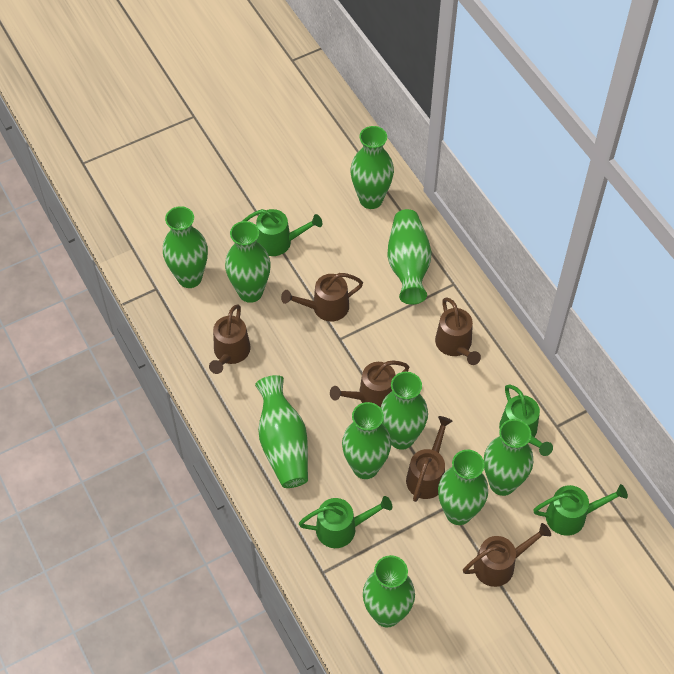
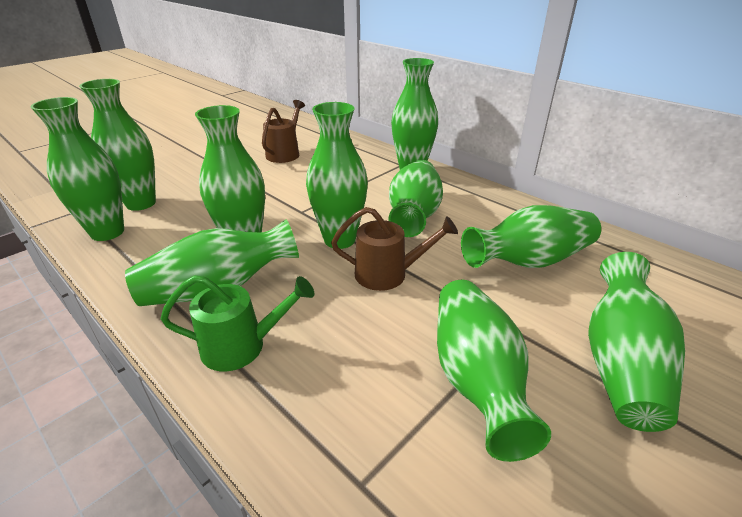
brown watering can: [209,304,251,374] [281,273,363,321] [330,361,409,408] [406,416,452,502] [435,297,481,365] [463,523,551,587] = 6 -> [262,100,305,163] [331,207,458,291] = 2
green watering can: [242,209,322,256] [299,496,392,548] [499,384,553,456] [533,484,628,536] = 4 -> [161,275,314,371] = 1

